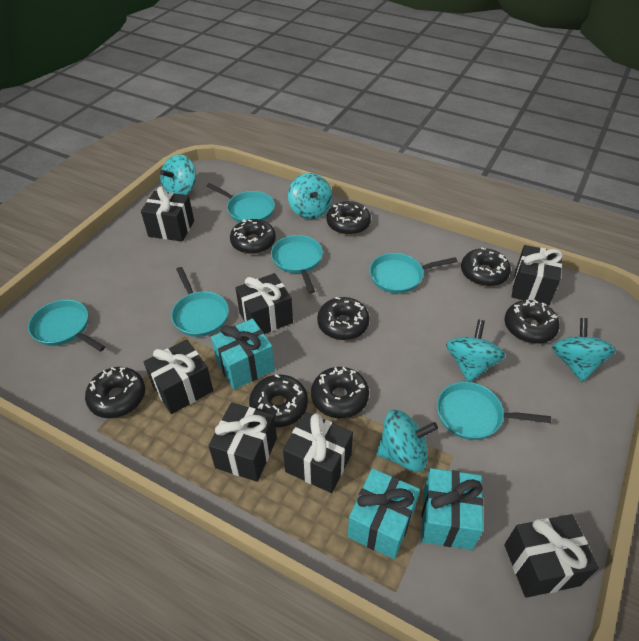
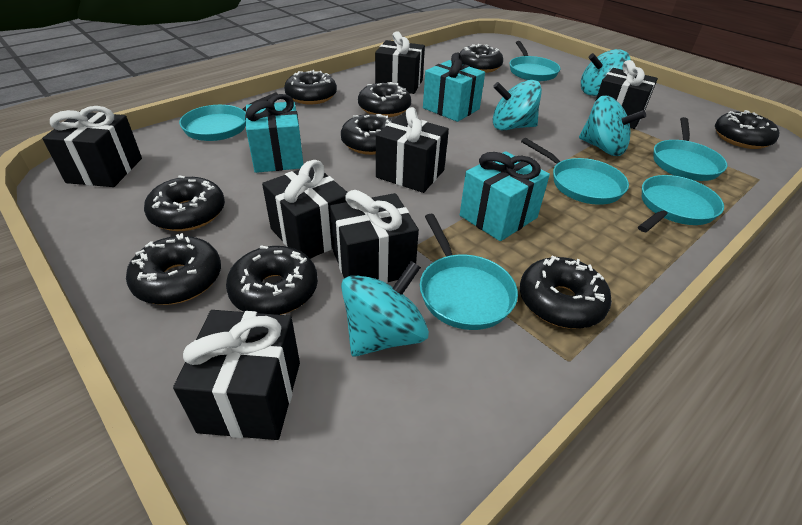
black donut: [85,367,145,418] [230,219,276,254] [249,375,308,427] [311,367,369,418] [317,297,370,340] [327,201,371,235] [461,247,511,286] [505,300,560,344] = 8 -> [126,233,221,305] [144,175,225,231] [226,245,318,315] [284,70,337,104] [341,114,393,155] [358,82,411,117] [460,44,503,73] [520,255,612,329] [715,110,779,149] = 9
turquoise spinning top: [160,154,196,195] [288,173,332,219] [376,410,438,472] [446,319,505,382] [552,318,616,382] = 5 -> [341,261,429,357] [493,80,542,130] [579,95,646,156] [581,49,630,96] = 4

